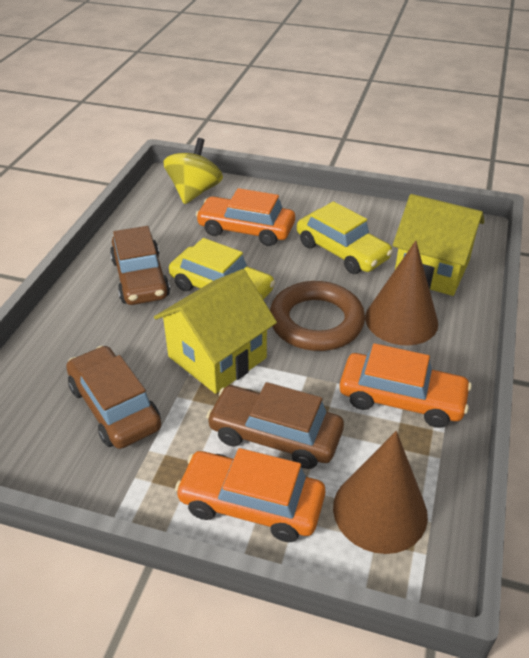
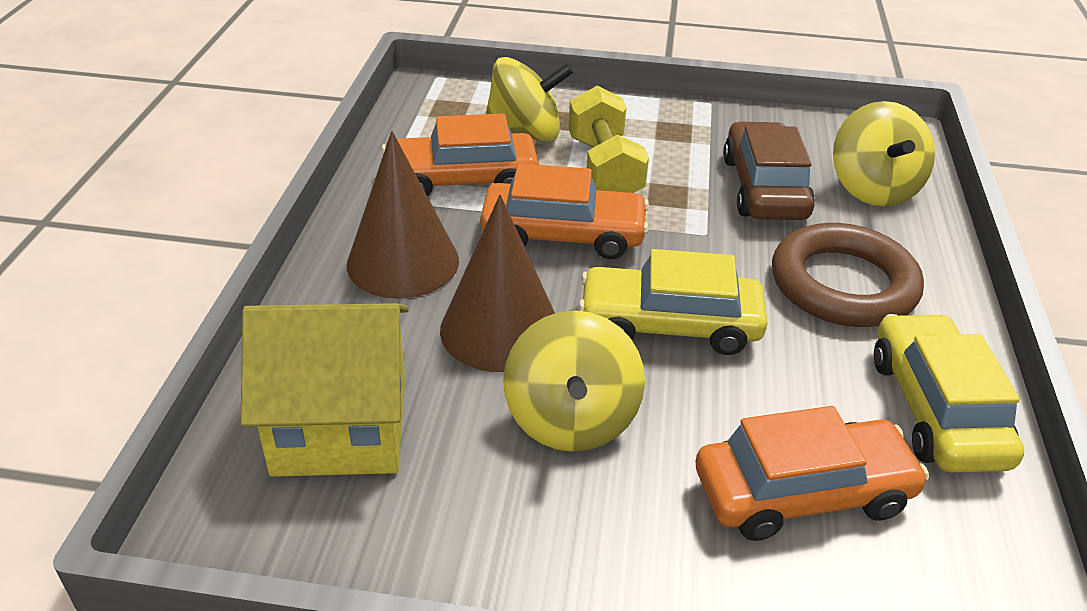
brown car: [66,346,161,449] [110,226,170,305] [206,382,344,469] = 3 -> [723,121,815,220] = 1
yellow dumbbell: none = 0 -> [569,86,649,193] = 1
yellow house: [154,269,277,394] [393,194,484,296] = 2 -> [241,303,409,477] = 1
yellow spinning top: [164,138,223,204] = 1 -> [486,57,573,142] [503,310,645,452] [833,101,935,206] = 3

